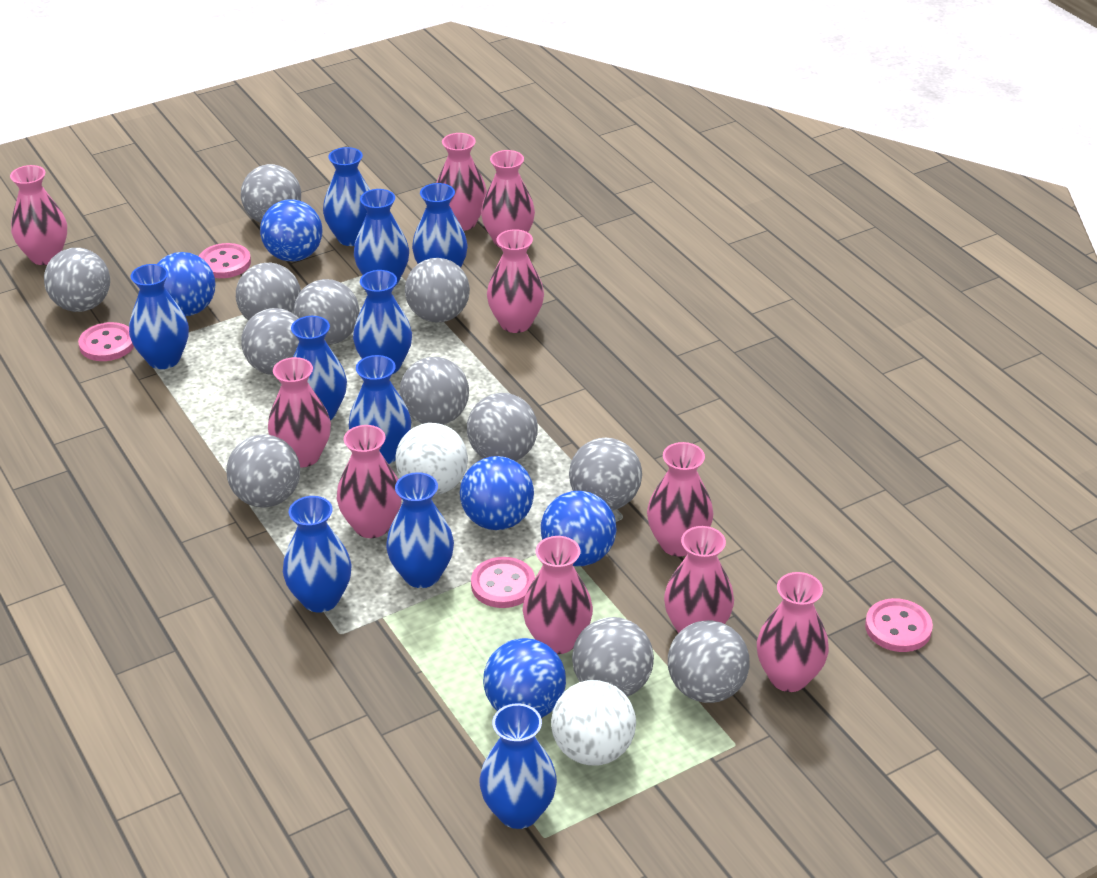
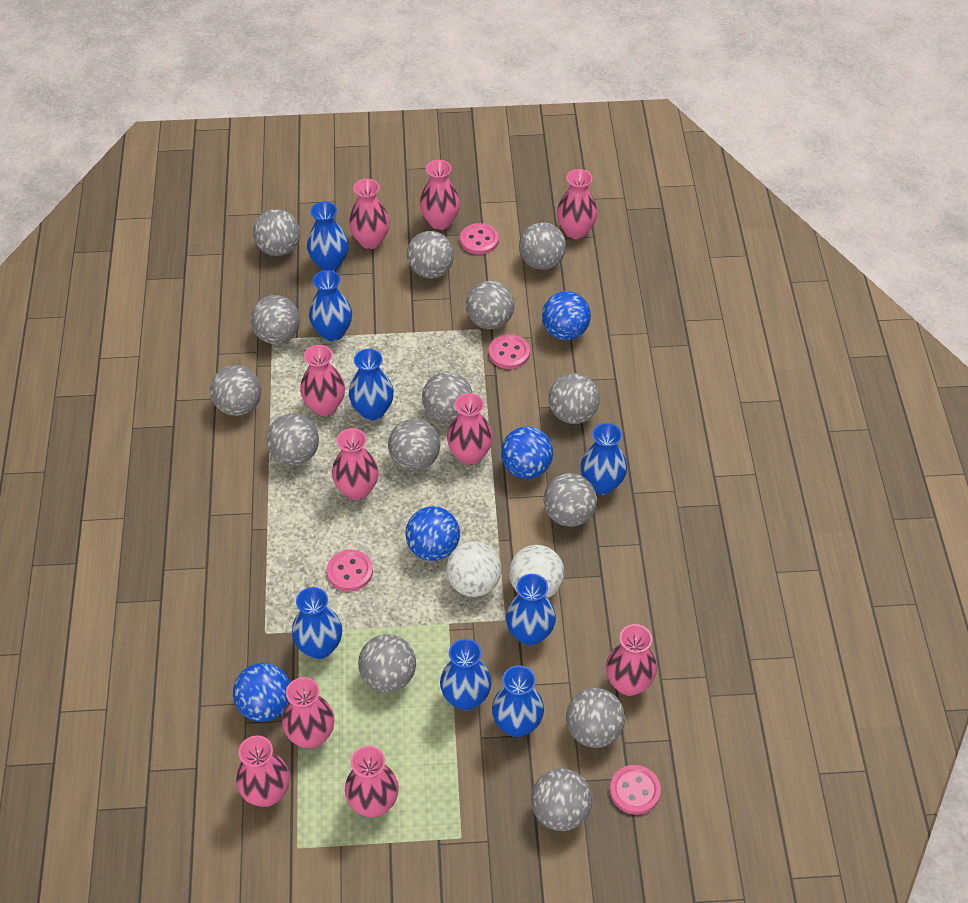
blue ball: [157,252,216,316] [260,199,322,261] [460,456,534,530] [483,638,566,718] [541,491,616,566] = 5 -> [233,663,290,722] [405,506,460,561] [501,427,553,479] [542,291,591,340] = 4
blue vase: [129,264,189,369] [283,496,352,613] [291,316,347,420] [323,147,370,246] [349,355,411,464] [353,270,412,374] [354,189,409,286] [386,472,454,588] [412,183,468,268] [480,703,557,829] = 10 -> [292,587,342,659] [307,202,349,271] [309,270,352,341] [349,349,394,420] [440,639,492,711] [492,665,544,737] [506,574,556,646] [581,423,627,495] = 8
grey ball: [44,248,110,312] [226,434,300,507] [236,263,301,321] [241,164,301,223] [241,308,299,375] [293,279,359,345] [400,357,469,425] [405,258,470,323] [467,393,538,461] [569,438,642,510] [572,617,654,697] [668,620,750,703] = 12 -> [210,365,261,416] [251,295,300,344] [253,209,300,256] [266,414,319,466] [358,634,416,692] [388,419,440,471] [407,231,454,278] [422,372,473,423] [466,281,514,329] [519,222,566,270] [531,768,592,831] [544,473,597,527] [549,373,600,424] [566,688,625,748] = 14

